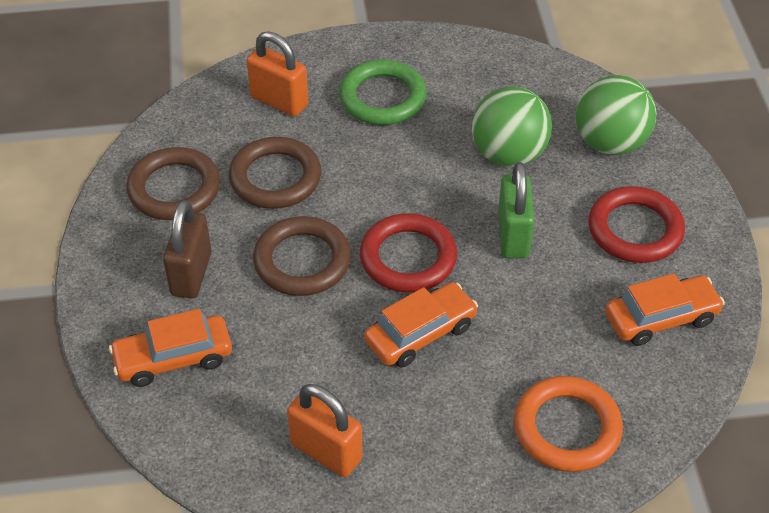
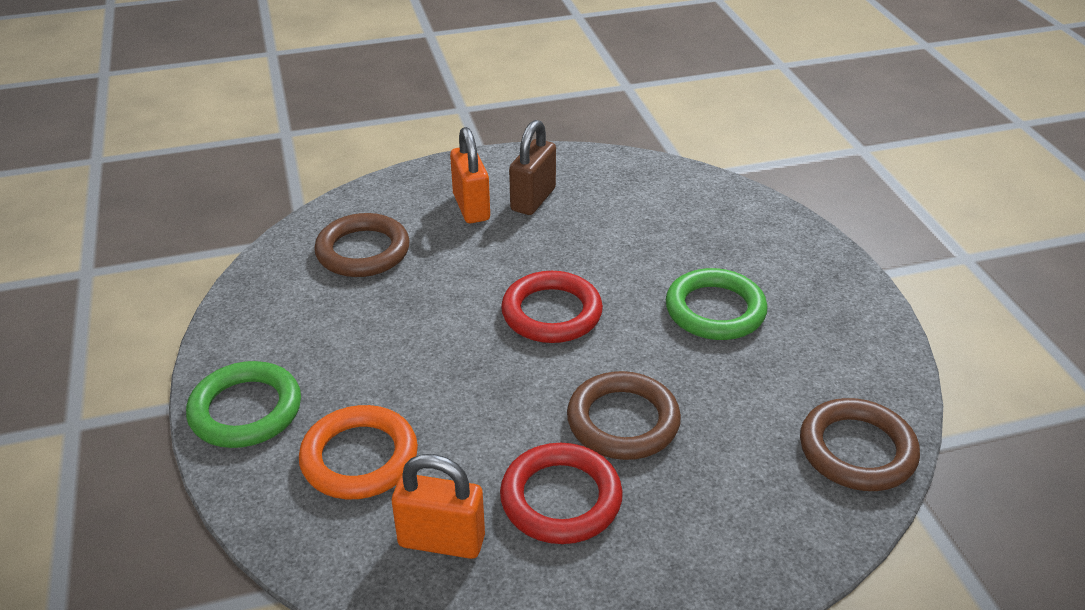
green ball: [471,86,552,167] [576,75,657,155] = 2 -> none = 0
green padlock: [498,162,534,258] = 1 -> none = 0
green ring: [339,60,427,125] = 1 -> [186,361,301,448] [666,268,767,340] = 2
orange car: [109,309,232,387] [364,282,478,368] [605,273,725,346] = 3 -> none = 0

